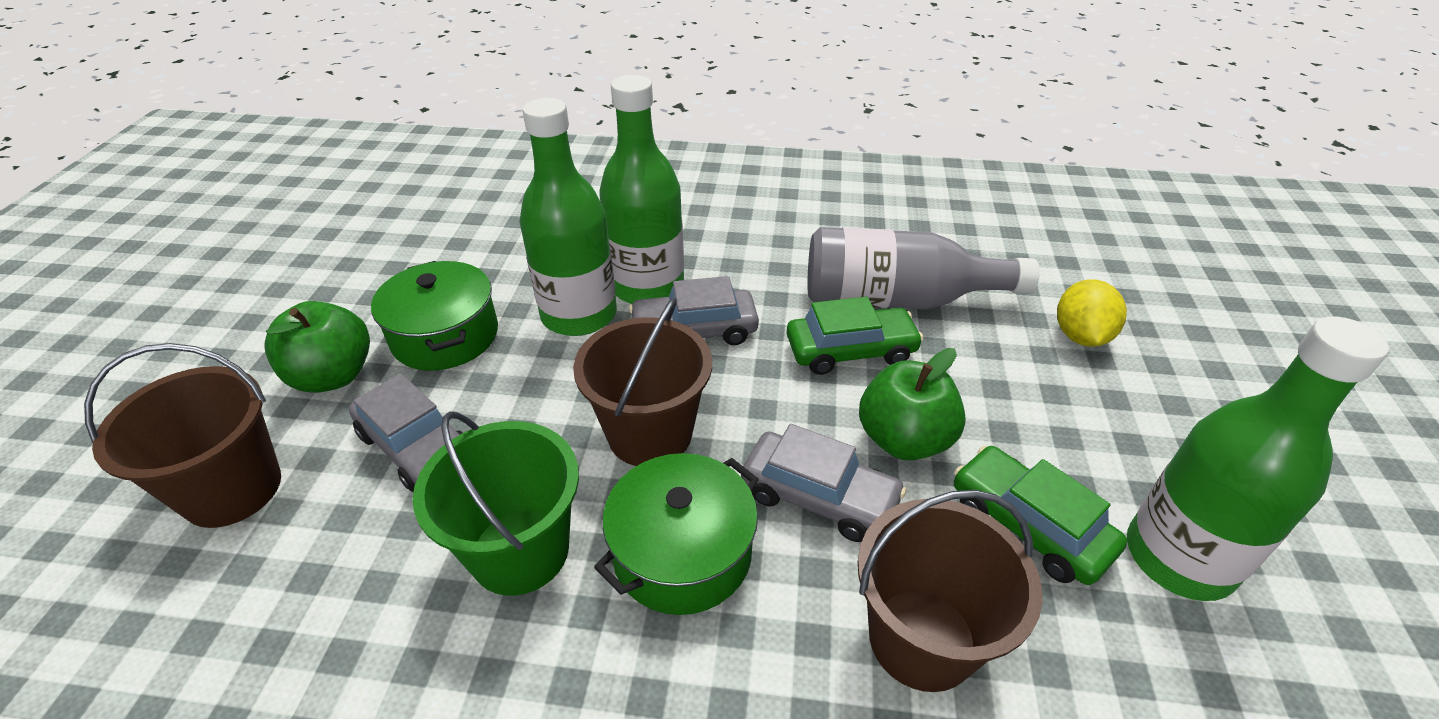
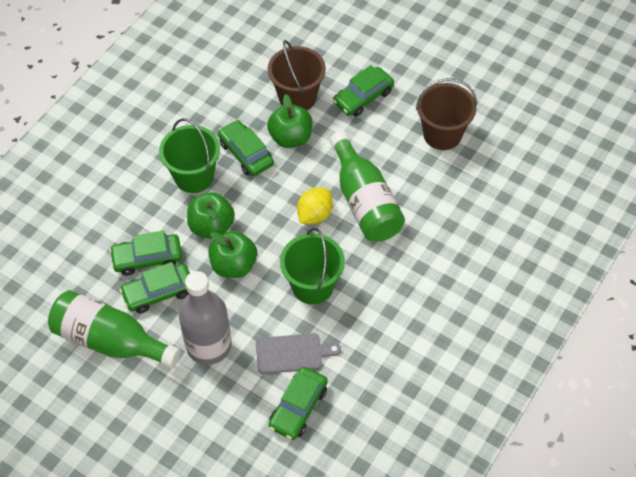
brown bucket: [84,343,281,528] [573,297,712,466] [858,490,1042,692] = 3 -> [268,40,326,110] [416,78,477,150] = 2
green apple: [265,301,370,393] [859,348,966,461] = 2 -> [187,192,235,239] [208,231,257,278] [267,94,313,148] = 3
green bottle: [519,98,617,336] [599,75,684,304] [1127,316,1389,601] = 3 -> [48,290,181,368] [330,131,405,242] = 2
green bucket: [412,411,579,596] = 1 -> [159,118,220,193] [280,228,345,304] = 2
green car: [787,297,923,375] [954,446,1127,585] = 2 -> [109,231,182,276] [119,262,190,313] [218,120,274,176] [269,367,328,440] [333,65,394,117] = 5
green pot: [371,261,498,371] [594,453,759,615] = 2 -> none = 0
grey car: [349,373,463,492] [629,276,759,345] [741,424,906,542] = 3 -> none = 0
grey cutting board: none = 0 -> [256,333,341,374] = 1

